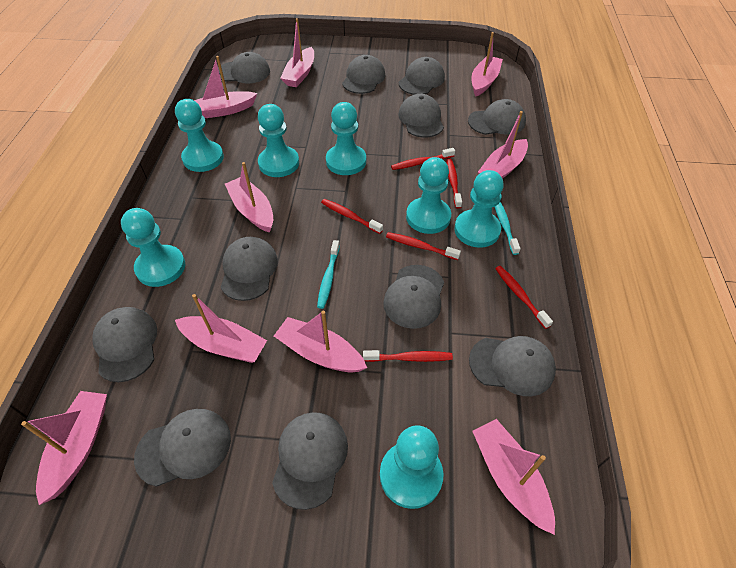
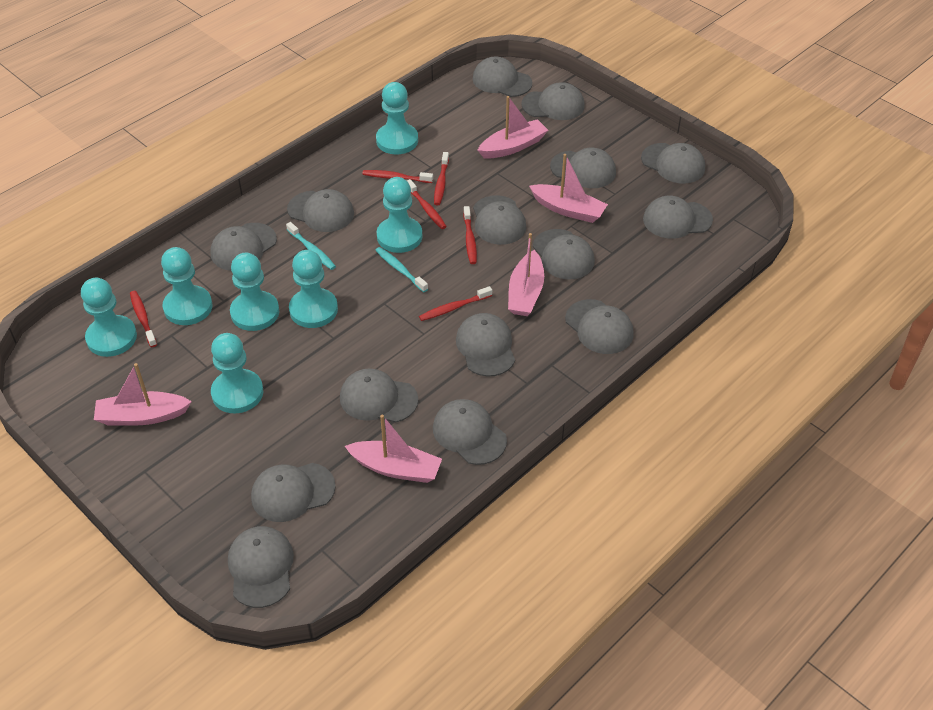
grey cap: [92,307,157,382] [134,409,231,487] [218,52,270,84] [221,237,278,301] [272,412,348,510] [342,55,385,94] [383,265,444,329] [398,94,444,138] [399,57,445,95] [468,99,526,135] [469,336,556,396] = 11 -> [210,223,277,271] [228,526,294,608] [251,463,336,522] [287,189,354,232] [340,369,418,422] [433,399,507,465] [456,313,515,377] [472,56,532,97] [473,195,527,245] [521,82,585,120] [533,229,595,279] [550,148,616,188] [565,299,634,354] [641,143,705,183] [643,196,713,239] = 15
pink boat: [21,391,107,505] [175,294,267,363] [194,56,257,118] [225,162,273,233] [274,311,367,372] [280,18,314,87] [472,32,503,97] [472,419,555,535] [478,111,528,179] = 9 -> [94,363,192,426] [345,415,442,483] [478,96,548,159] [508,233,544,316] [529,154,608,223] = 5

